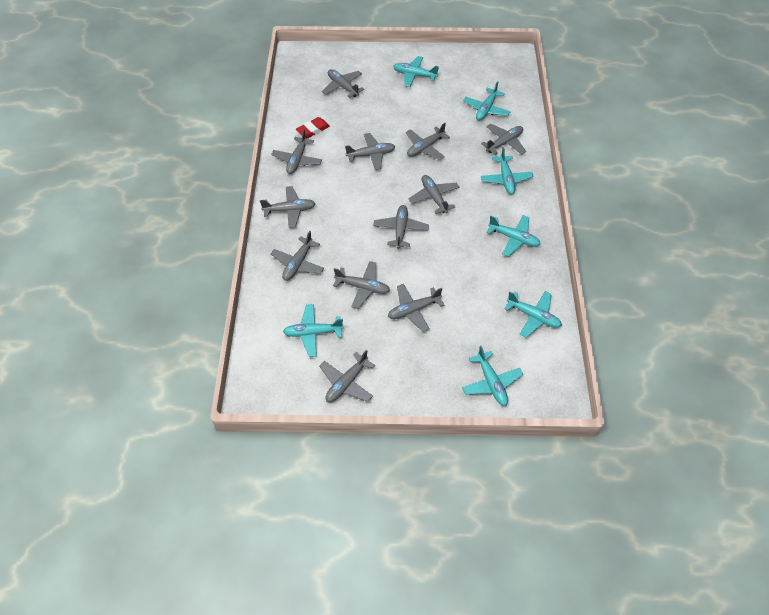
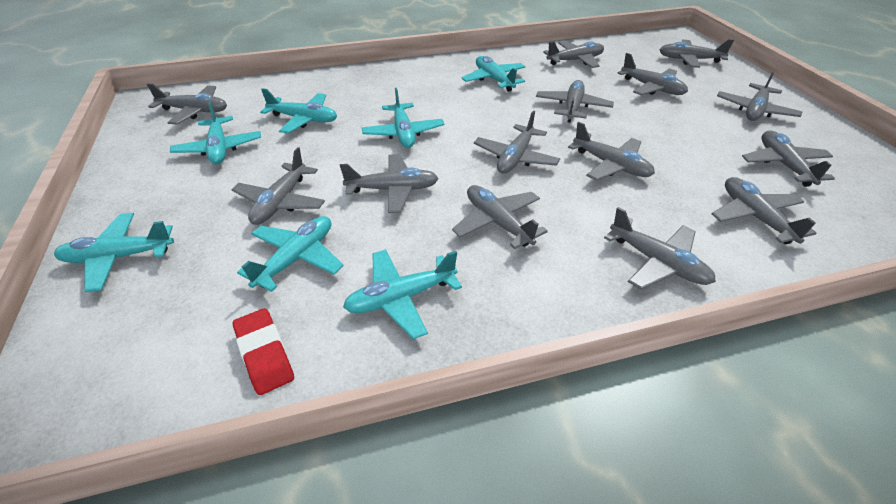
grey plane: [260,186,316,228] [271,129,322,174] [271,231,324,281] [319,350,375,402] [322,69,364,98] [333,261,390,309] [345,133,395,170] [373,205,429,249] [388,284,445,332] [406,123,450,160] [409,175,459,214] [481,124,526,155] = 12 -> [147,83,227,125] [231,147,325,225] [340,154,439,213] [452,185,548,249] [474,111,560,174] [536,80,614,123] [543,40,604,68] [568,122,655,181] [604,207,716,290] [617,53,688,95] [659,39,734,68] [712,177,817,244] [717,71,802,121] [742,131,835,187] = 14

